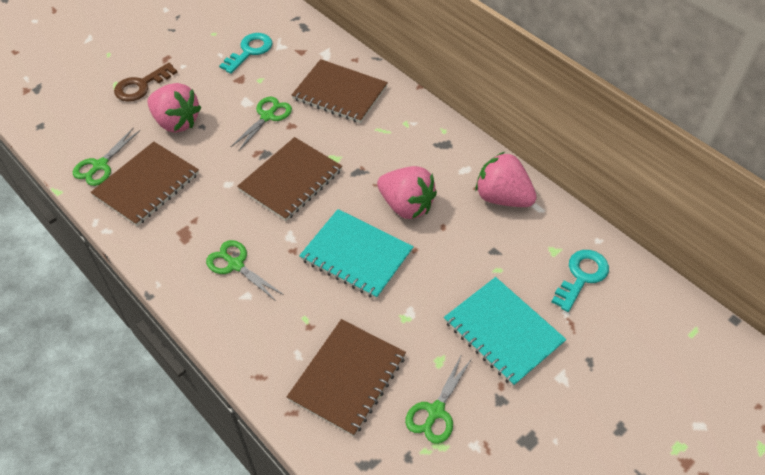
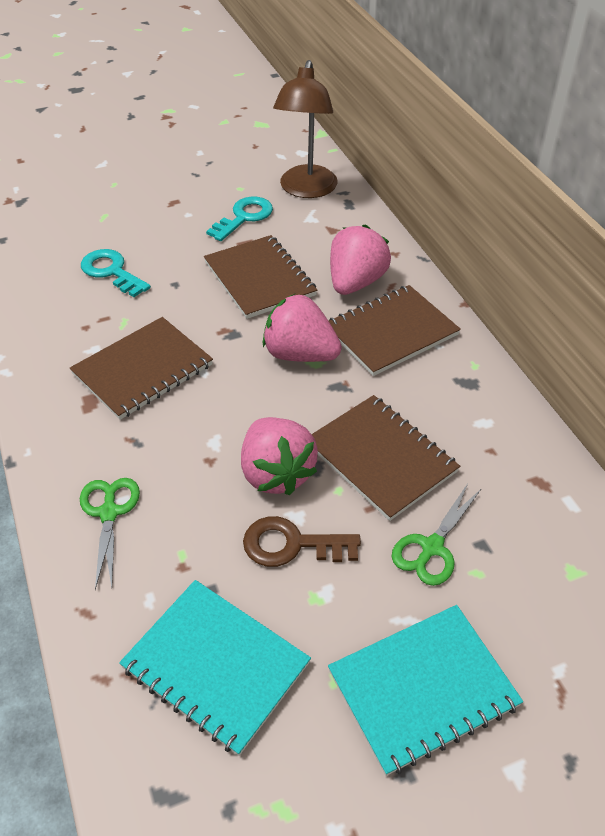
brown lamp: none = 0 -> [273,60,338,198] = 1
green scissors: [73,128,140,186] [206,240,284,301] [231,96,292,152] [405,354,471,444] = 4 -> [80,478,140,590] [392,484,482,586] = 2

